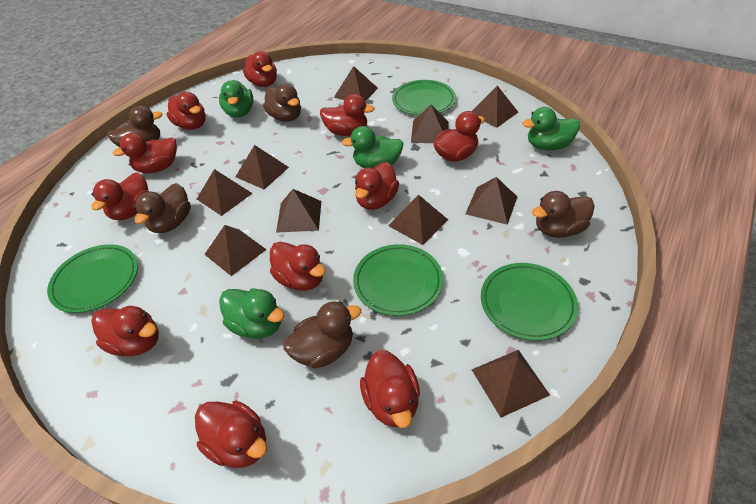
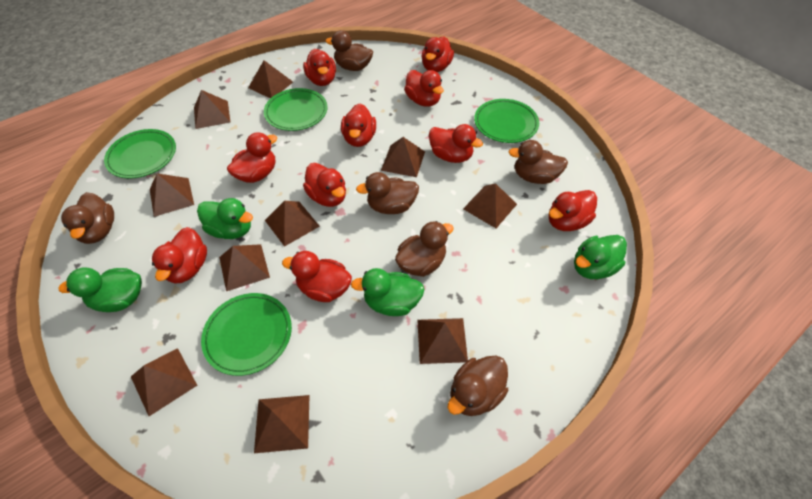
brown duck: [107,106,163,147] [134,183,191,233] [263,83,301,122] [283,301,361,369] [532,191,595,238] = 5 -> [61,192,114,244] [325,30,373,71] [356,172,419,214] [395,221,454,277] [447,355,508,416] [509,140,568,184] = 6
red duck: [91,172,148,220] [91,306,159,356] [113,133,177,173] [166,92,206,130] [195,401,267,468] [243,51,277,87] [270,242,326,291] [320,94,375,136] [355,162,399,210] [360,350,420,428] [434,111,485,162] = 11 -> [152,227,207,284] [227,132,277,183] [282,251,352,302] [303,49,336,86] [303,163,346,207] [341,104,376,147] [404,70,444,107] [421,36,454,72] [429,124,483,163] [548,190,597,231] = 10

